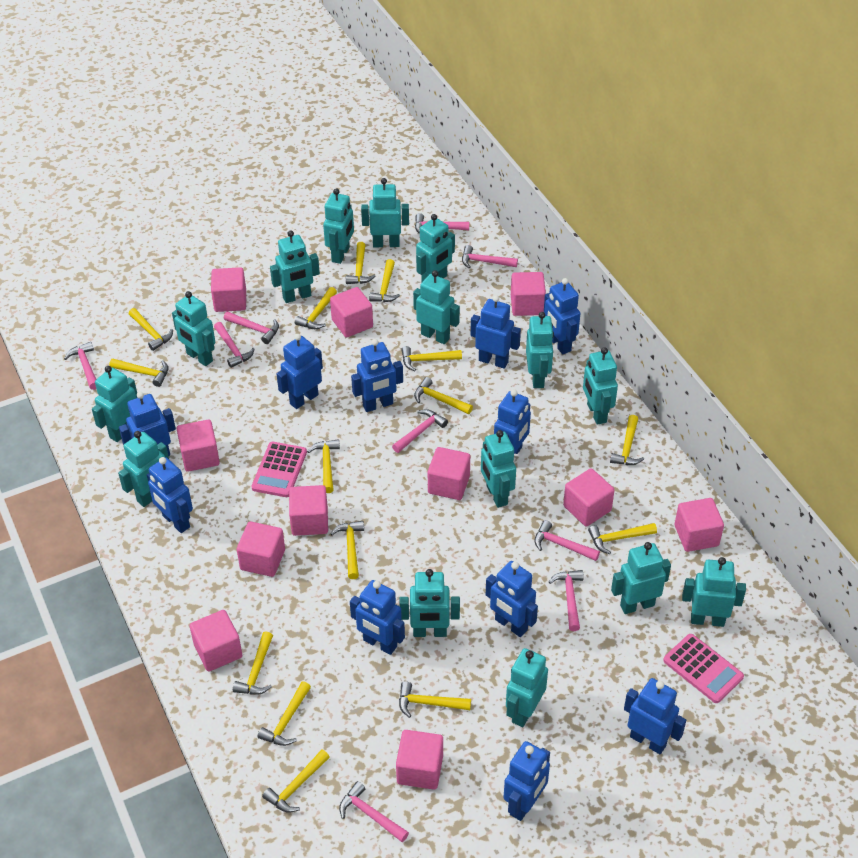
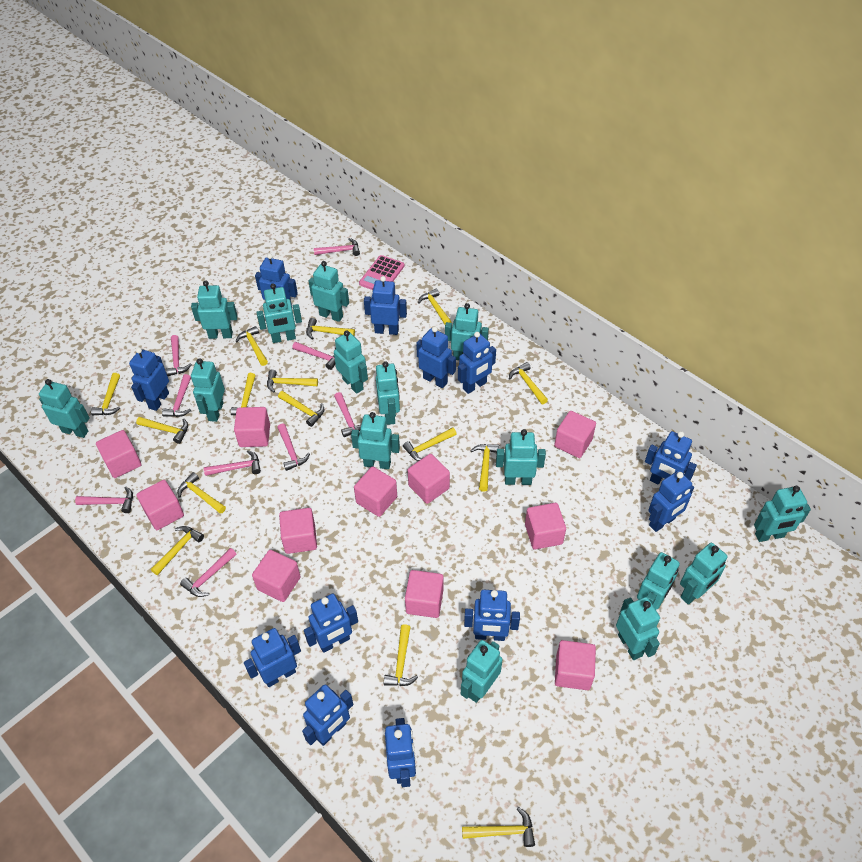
blue robot: [119,392,176,456] [147,457,193,533] [277,334,323,409] [350,580,405,655] [351,339,403,412] [471,295,521,369] [486,561,538,637] [494,389,531,454] [503,741,550,821] [544,278,581,354] [624,678,686,754] = 11 -> [129,347,169,411] [244,628,301,687] [255,254,298,306] [302,684,353,746] [304,593,358,653] [364,276,407,335] [385,718,416,787] [416,326,456,388] [458,332,496,394] [464,590,520,641] [645,431,697,485] [648,471,694,532] = 12
pink calculator: [251,442,307,497] [663,634,744,703] = 2 -> [359,255,404,290] = 1

